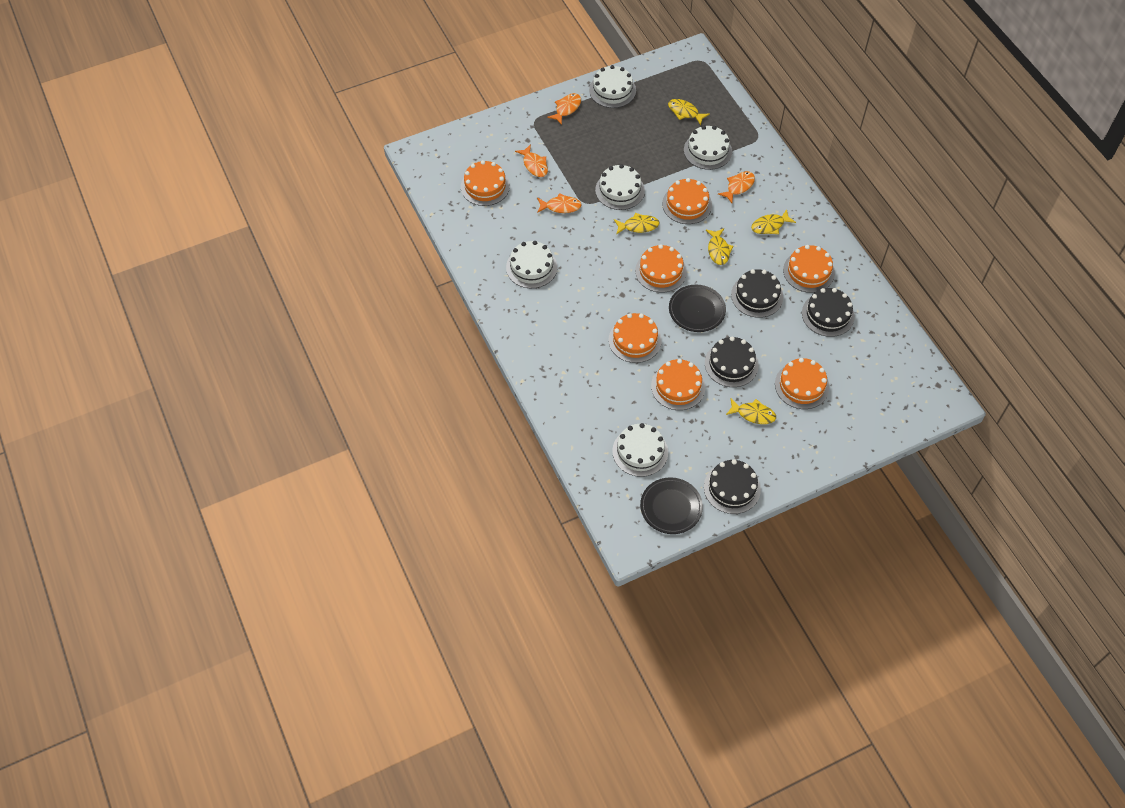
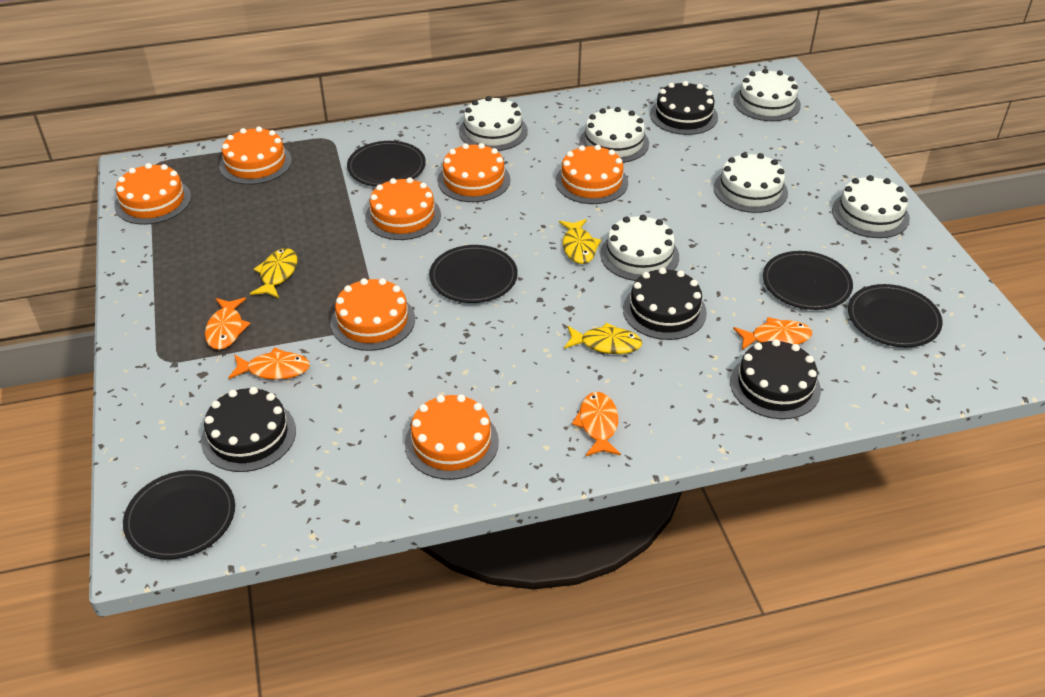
black plate: [640,477,703,534] [669,285,726,332] = 2 -> [123,470,235,560] [347,141,426,187] [429,245,518,303] [763,251,853,310] [848,284,943,347] = 5
white cake: [506,241,557,288] [589,65,636,108] [595,164,645,210] [612,423,668,477] [684,125,732,170] = 5 -> [459,96,528,151] [579,107,649,163] [600,215,679,281] [713,152,788,213] [733,69,801,121] [832,175,910,238] = 6
yellow fish: [614,213,660,235] [668,99,710,125] [706,228,733,265] [726,398,776,424] [751,209,796,234] = 5 -> [250,248,297,298] [559,219,601,264] [564,323,643,354] = 3

